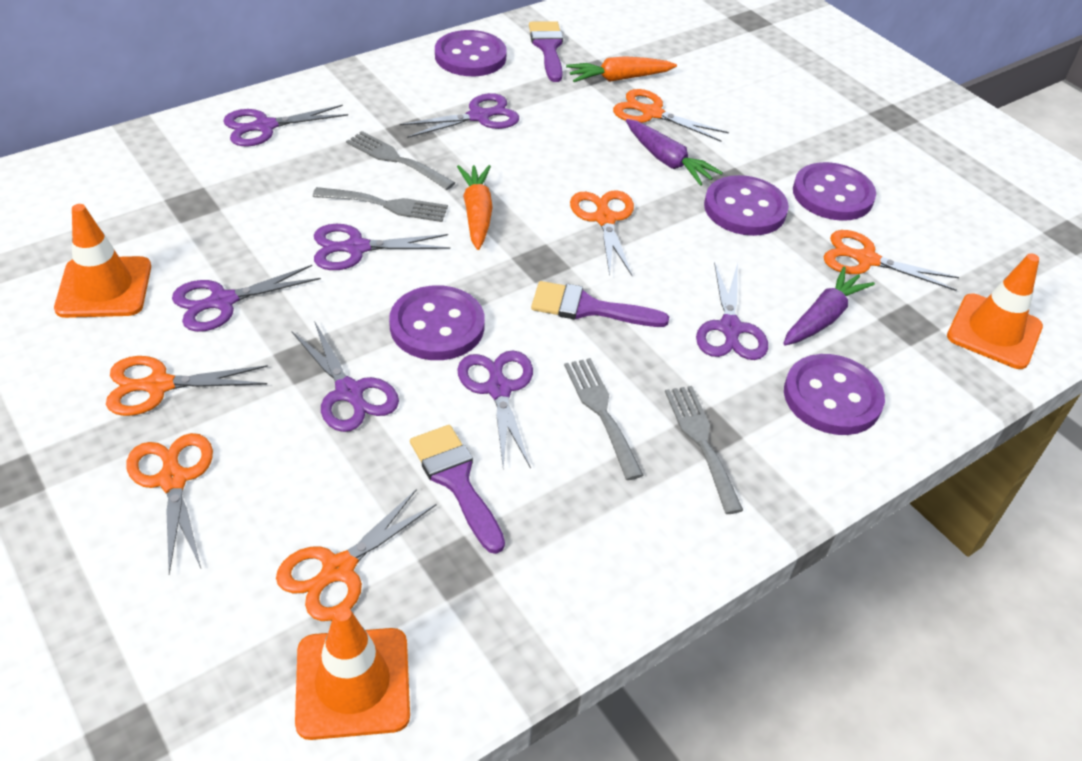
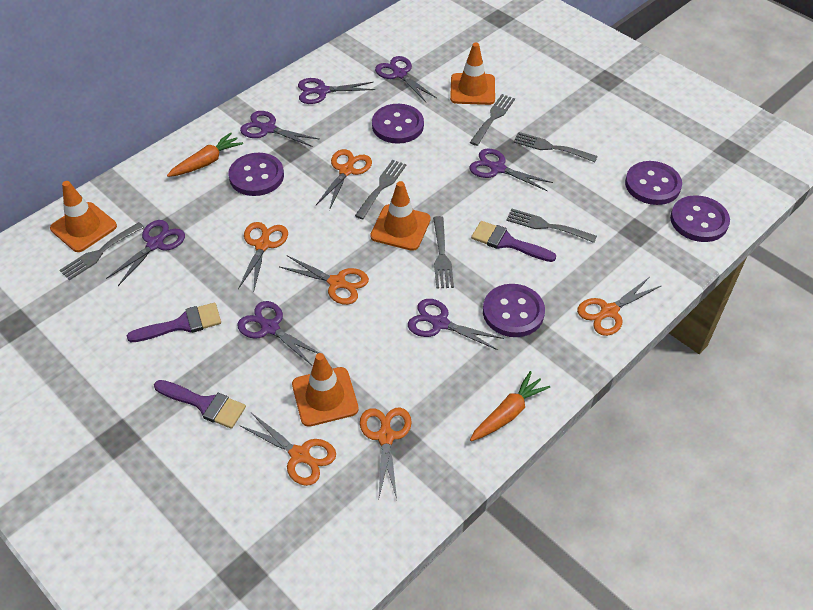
grey fork: [313,187,448,222] [346,131,455,190] [564,358,643,480] [665,386,743,514] = 4 -> [59,222,145,281] [355,160,406,219] [433,216,454,289] [470,94,515,146] [506,209,597,243] [513,132,598,162] = 6
orange traffic cone: [54,204,151,318] [295,606,410,740] [947,253,1043,369] = 3 -> [50,181,117,252] [292,353,359,427] [370,181,431,251] [450,43,495,105] = 4
purple carrot: [626,119,723,186] [783,267,875,345] = 2 -> none = 0

